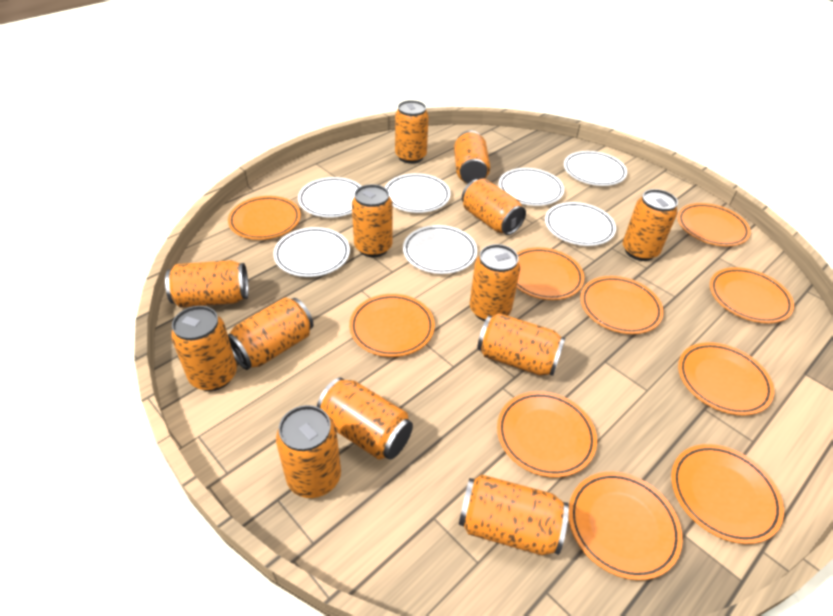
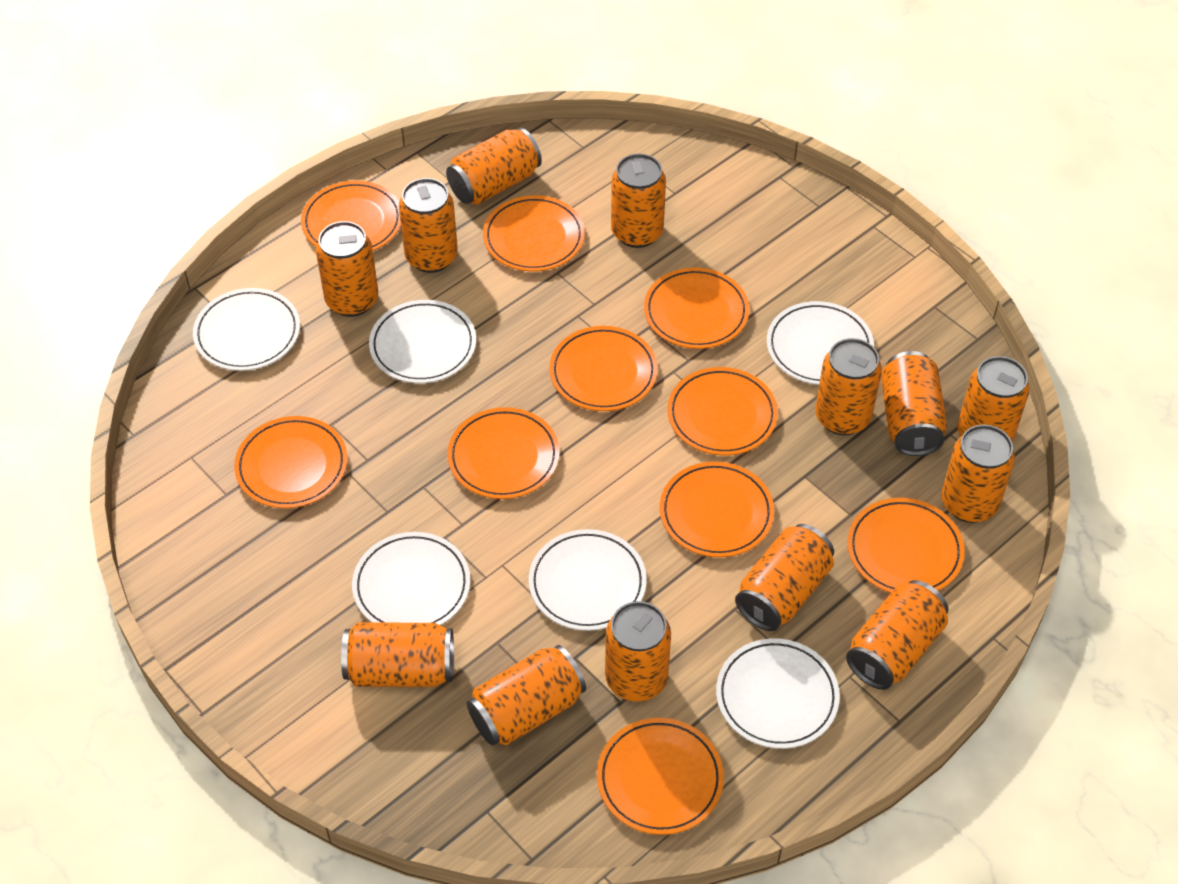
white plate: [273,227,350,277] [298,177,361,217] [385,173,451,213] [403,225,477,274] [498,168,564,206] [545,202,616,246] [564,151,627,186] = 7 -> [193,288,300,371] [352,532,470,625] [369,300,476,383] [529,529,647,631] [716,638,840,749] [767,301,874,385] = 6

